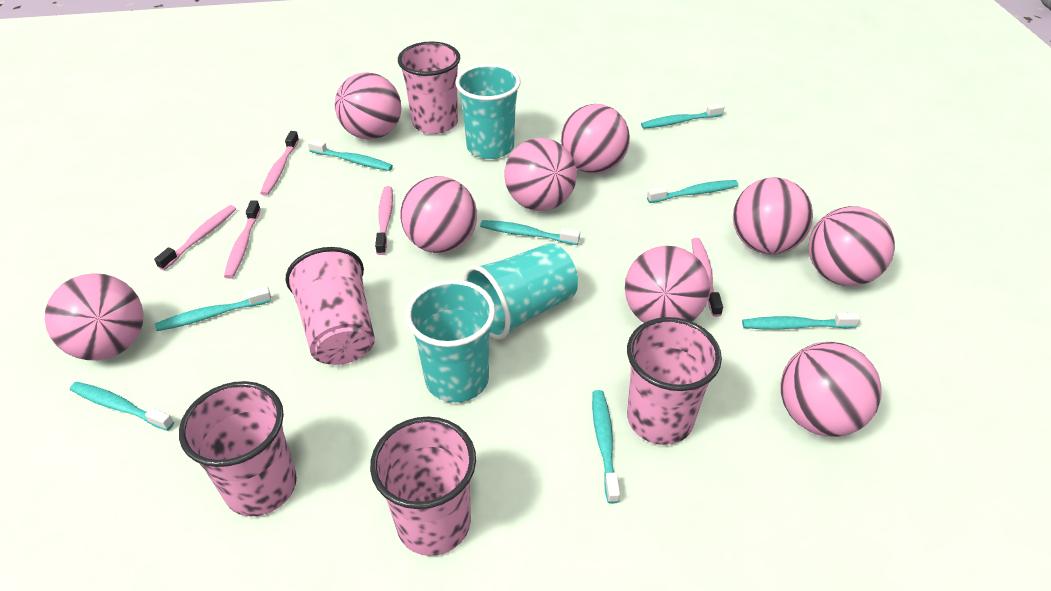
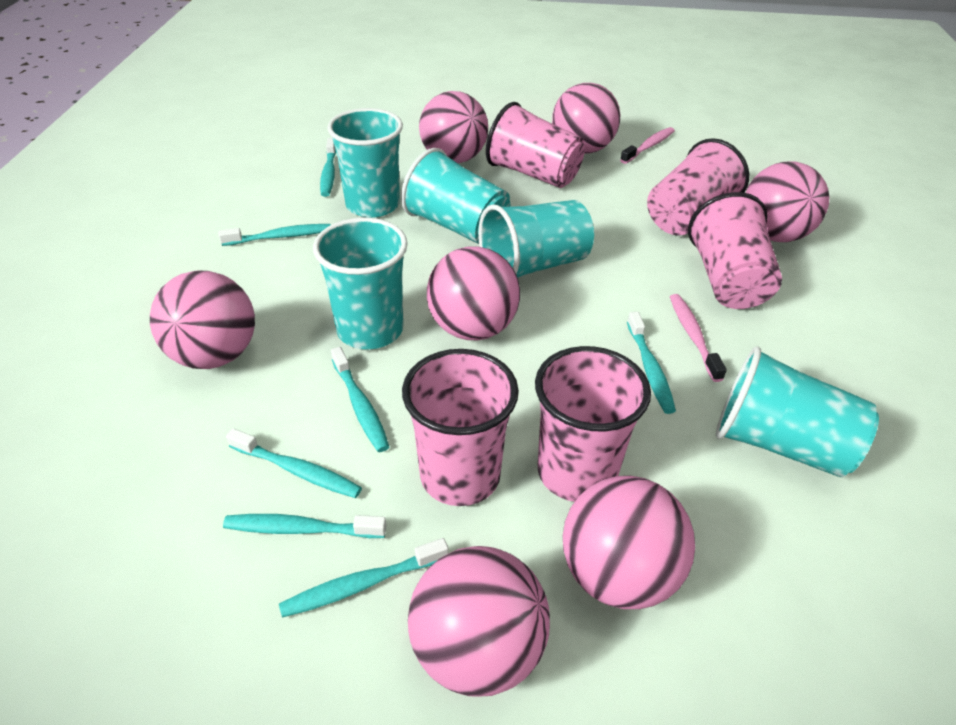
pink ball: [44,273,144,360] [335,72,401,140] [400,176,477,253] [504,138,577,211] [561,104,630,174] [625,246,710,323] [733,177,813,255] [781,342,882,437] [809,206,895,286] = 9 -> [150,270,255,369] [408,546,550,697] [419,91,488,163] [427,247,520,340] [552,83,620,154] [563,476,695,609] [746,161,829,242] = 7
pink toothbrush: [154,205,236,270] [224,200,261,279] [260,131,299,196] [375,186,393,255] [692,238,723,317] = 5 -> [620,127,675,164] [670,294,727,382] = 2
turquoise cup: [406,279,495,403] [455,64,521,159] [463,243,578,340] = 3 -> [313,218,408,349] [327,108,403,218] [401,148,510,244] [478,200,594,278] [716,346,879,477] = 5
turquoise toothbrush: [70,381,174,431] [155,287,271,331] [308,139,393,171] [480,220,580,245] [592,390,620,504] [641,103,724,129] [647,180,738,203] [742,312,860,329] = 8 -> [218,224,331,246] [223,514,387,538] [226,428,362,498] [279,538,449,618] [320,138,336,197] [331,347,389,452] [627,312,676,414] = 7

